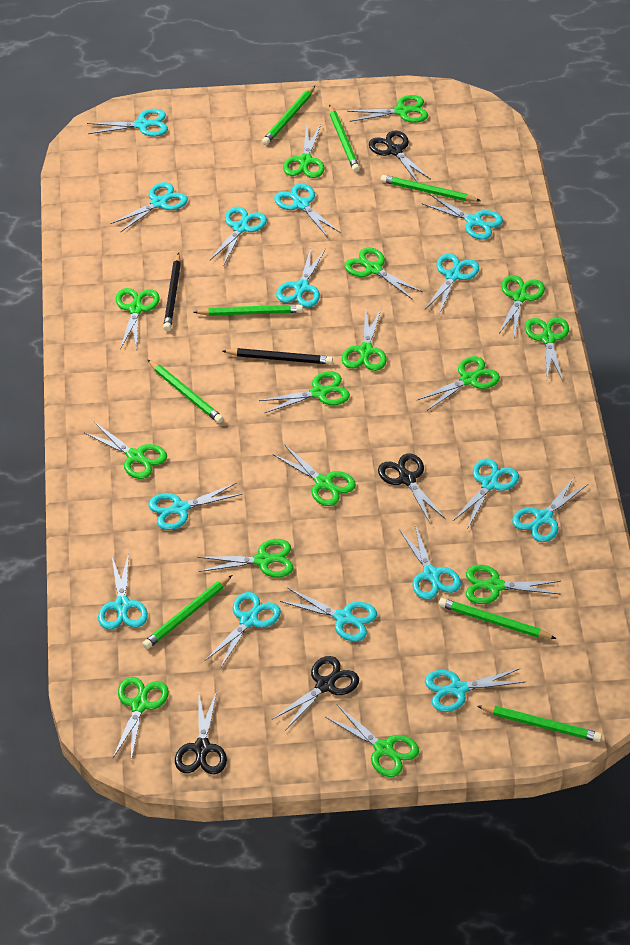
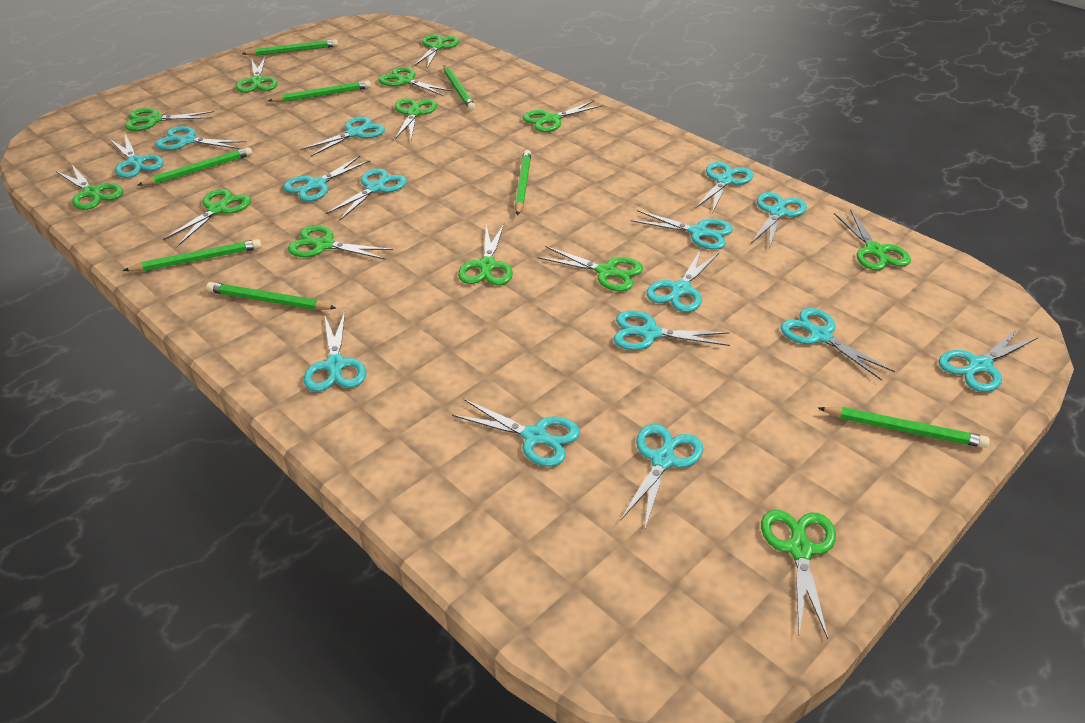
black pencil: [163,253,181,331] [223,348,333,364] = 2 -> none = 0
black scissors: [175,691,227,774] [272,656,359,731] [369,131,431,182] [378,454,445,523] = 4 -> none = 0
green scissors: [83,422,167,479] [113,677,169,760] [116,288,160,349] [198,539,293,578] [259,371,350,413] [273,444,356,506] [283,124,325,178] [325,705,419,777] [342,309,387,371] [345,247,423,300] [347,95,428,122] [417,356,500,411] [466,565,561,604] [499,275,545,337] [525,317,569,381] = 15 -> [56,165,123,210] [124,108,214,131] [163,189,251,246] [236,57,278,93] [288,225,393,260] [378,67,453,96] [395,98,437,139] [414,34,459,68] [458,224,513,285] [523,101,603,132] [537,246,643,291] [761,510,836,639] [834,209,911,270] = 13

